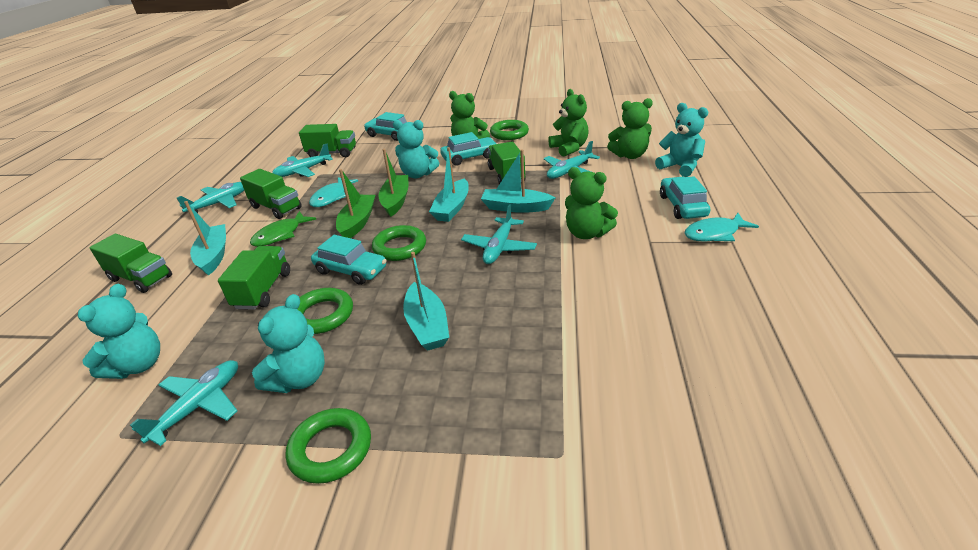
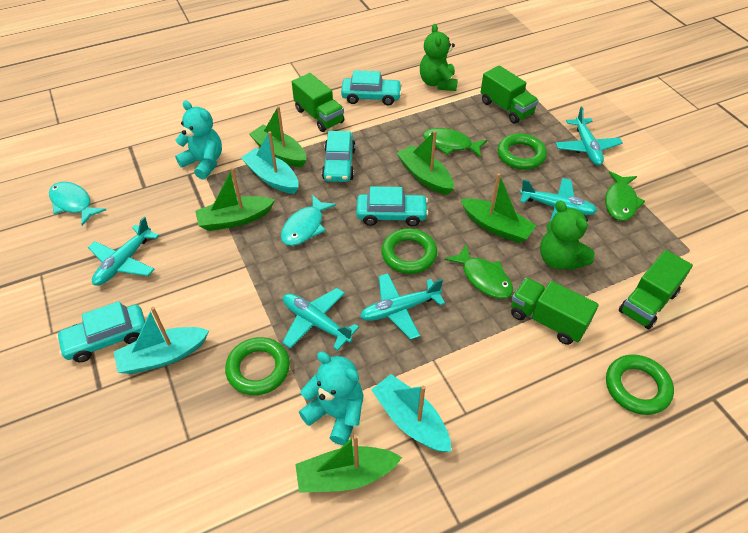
green boat: [336,169,375,238] [378,149,408,217] = 2 -> [195,168,275,231] [249,106,306,167] [295,434,402,493] [397,131,454,195] [461,173,537,243] = 5
green fish: [250,211,316,247] = 1 -> [423,128,487,158] [445,244,513,299] [605,171,645,221] = 3
green teddy bear: [449,91,490,139] [548,89,589,157] [565,167,618,239] [607,98,653,159] = 4 -> [420,24,458,91] [540,201,595,271] = 2
green truck: [90,234,172,293] [218,246,290,310] [240,169,302,219] [299,124,356,157] [488,142,526,184] = 5 -> [292,73,344,132] [481,65,539,124] [511,278,599,345] [619,250,693,329] = 4
turquoise boat: [184,201,226,276] [403,252,449,351] [429,147,469,222] [481,149,555,213] = 4 -> [114,307,209,374] [241,131,299,194] [371,374,451,452] = 3
turquoise teddy bear: [77,284,160,379] [252,294,325,393] [393,120,439,178] [655,103,708,177] = 4 -> [175,101,222,180] [299,351,363,445] = 2

